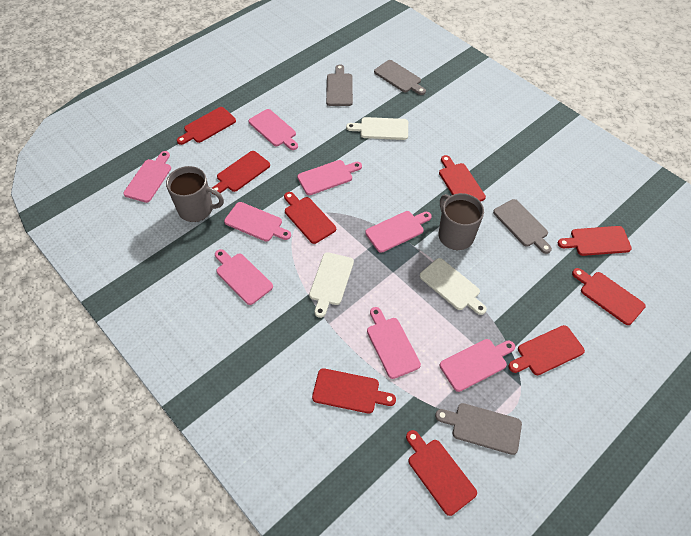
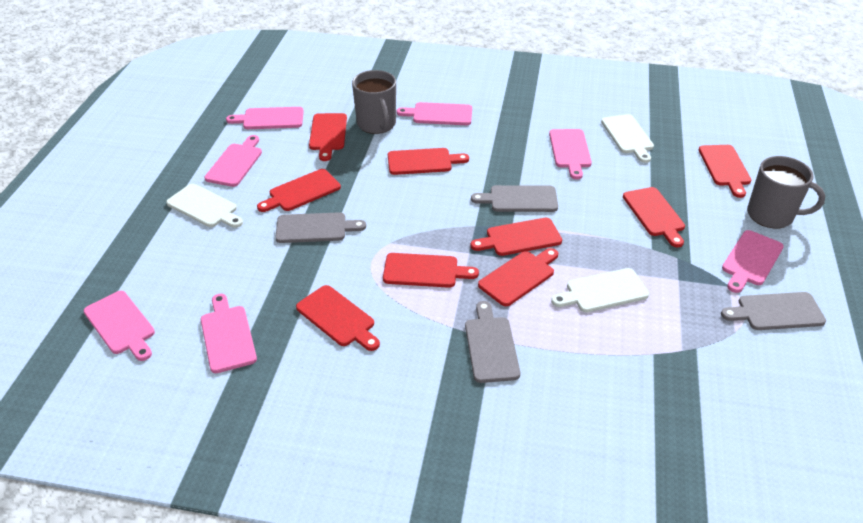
pink cutting board: [123,151,171,203] [215,249,273,305] [224,202,291,242] [248,109,298,150] [297,160,362,195] [365,211,432,253] [367,307,421,379] [440,339,515,392] = 8 -> [84,291,155,361] [201,294,257,373] [204,135,262,187] [226,107,304,129] [397,102,472,125] [549,129,592,179] [722,230,784,293] = 7

